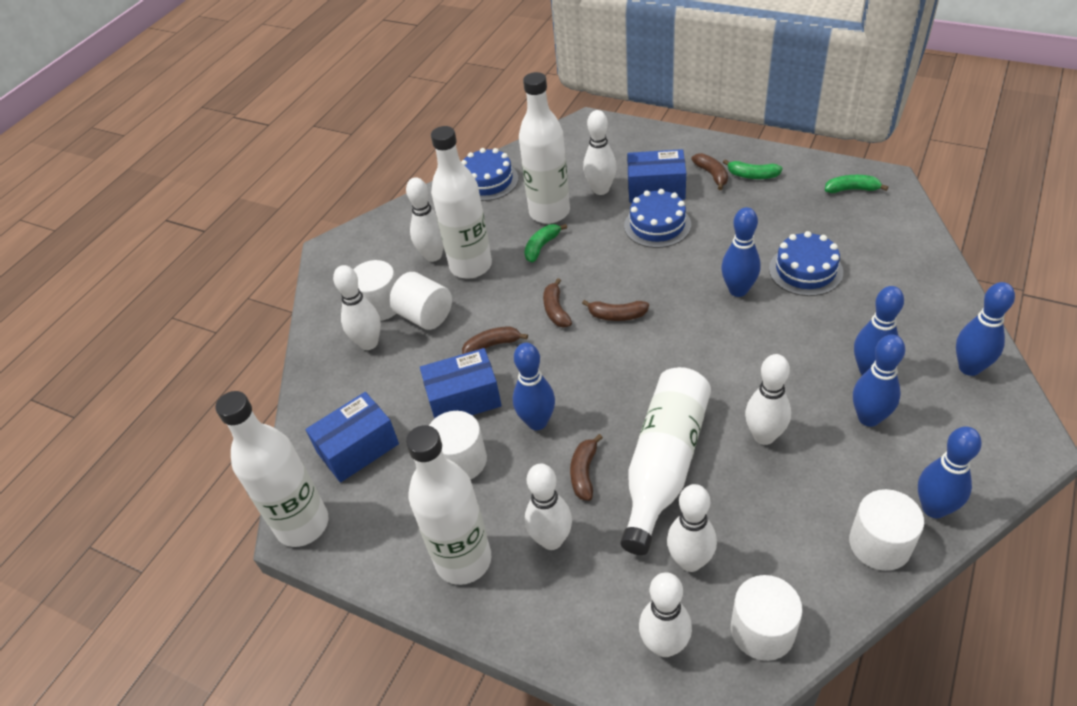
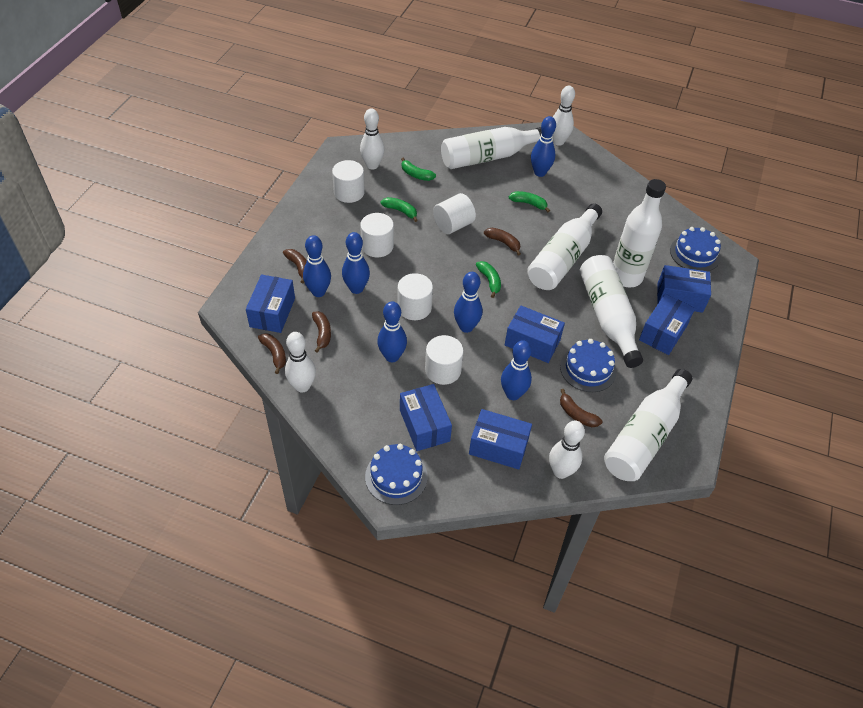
blue box: [305,392,399,483] [420,348,502,419] [627,149,686,203] = 3 -> [246,274,295,333] [400,384,452,451] [469,409,532,470] [505,306,565,363] [639,294,695,355] [657,265,711,313] = 6
green banana: [524,224,567,262] [723,159,783,179] [825,175,889,193] = 3 -> [381,197,418,222] [401,158,436,181] [476,261,501,298] [509,191,550,212] = 4
white bowling pin: [333,265,381,350] [406,177,444,262] [525,464,572,550] [583,110,617,195] [639,572,692,657] [667,484,717,572] [745,354,791,445] = 7 -> [285,332,316,393] [360,108,384,170] [549,421,585,479] [552,86,575,146] = 4

